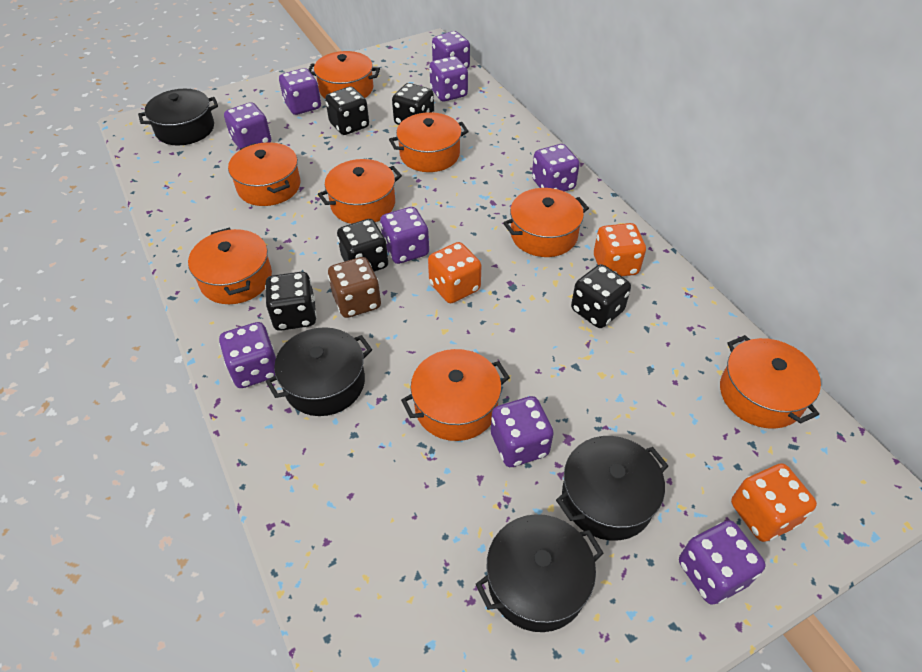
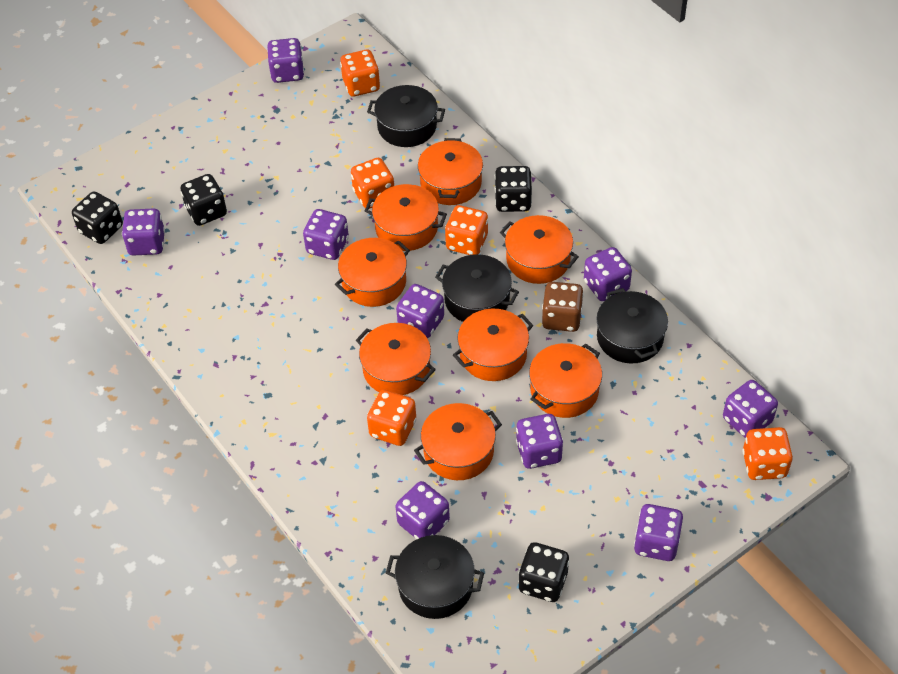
black dice: [265,272,317,331] [325,87,369,135] [337,219,388,272] [392,83,434,125] [571,264,631,328] = 5 -> [72,191,123,244] [181,174,227,226] [495,166,532,212] [518,542,569,602] = 4
orange dice: [428,242,482,303] [594,223,646,276] [731,463,817,542] = 3 -> [340,50,380,97] [351,158,394,209] [367,390,416,446] [445,205,488,255] [743,427,793,480] = 5

